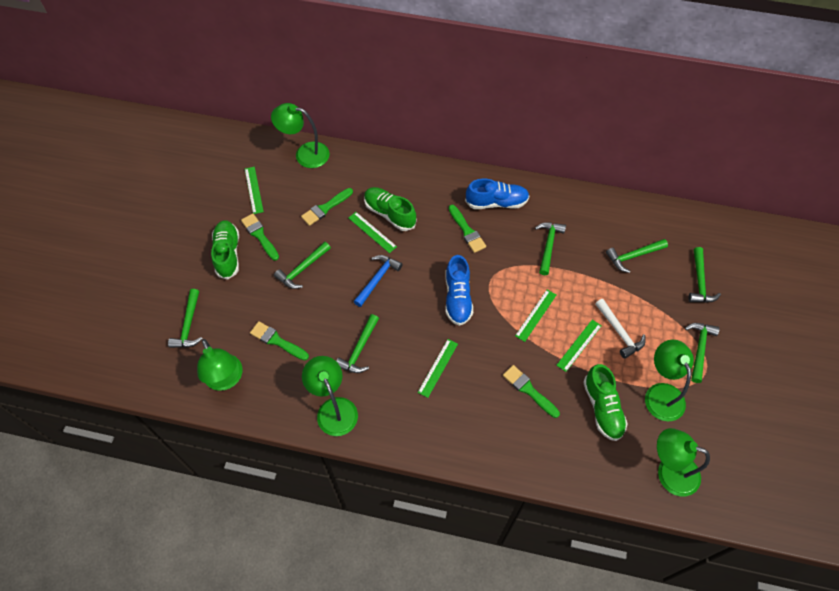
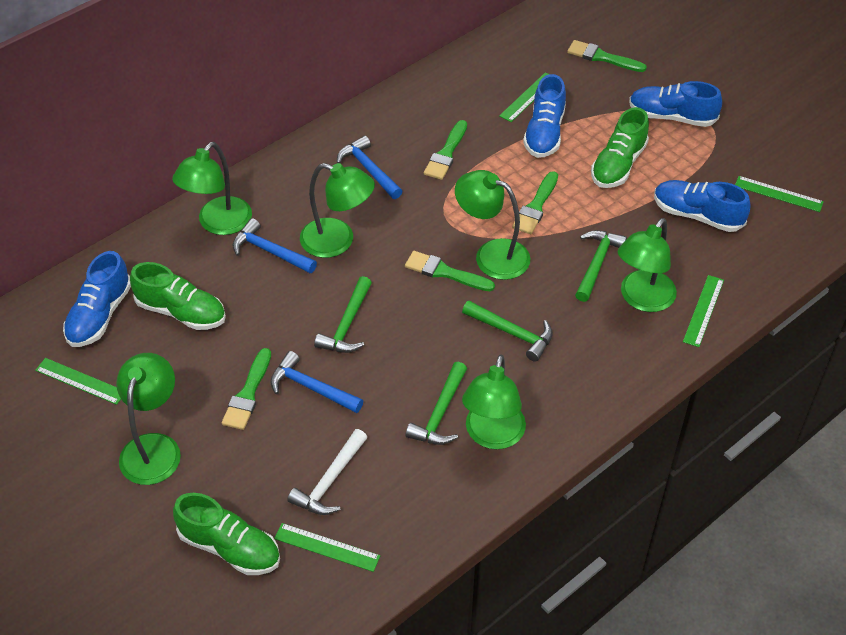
blue hammer: [354,255,403,307] = 1 -> [233,218,317,273] [270,351,363,413] [337,136,403,199] = 3
blue shoe: [445,255,473,326] [465,178,529,209] = 2 -> [63,251,131,347] [523,74,566,158] [629,81,722,127] [654,180,750,232] = 4
green hammer: [168,289,203,348] [274,242,331,289] [336,314,379,373] [535,222,566,275] [606,239,668,273] [685,323,720,383] [688,247,721,303] = 7 -> [314,276,372,353] [405,362,467,445] [462,301,553,362] [575,230,627,302] = 4
green lamp: [197,339,242,391] [271,103,330,168] [302,356,358,436] [645,340,694,421] [657,428,710,497] = 5 -> [116,353,181,485] [172,142,252,235] [300,163,375,258] [455,170,530,280] [462,354,526,449] [618,218,677,312] = 6

